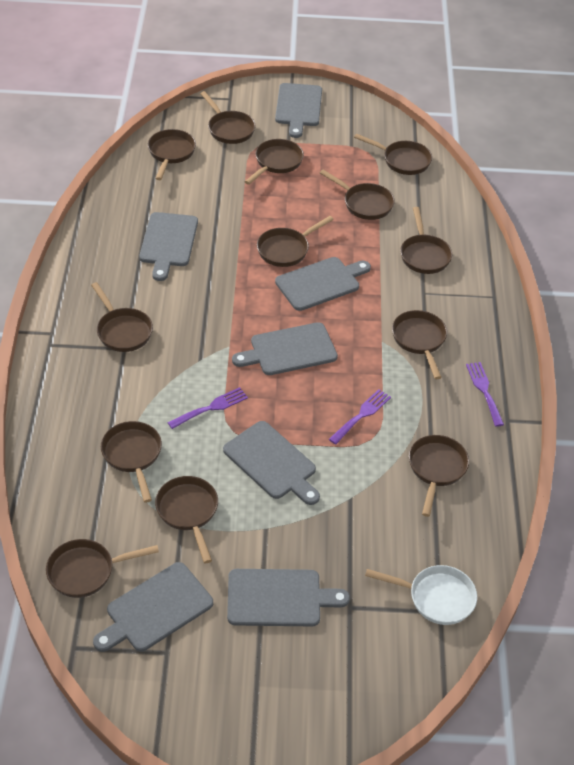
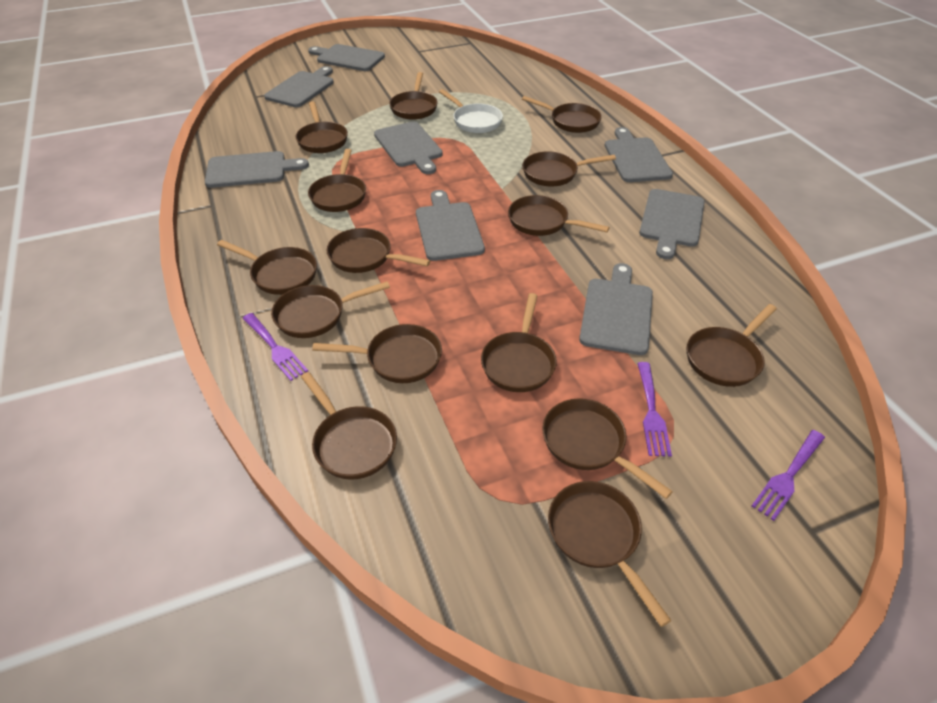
brown pan: [46,539,159,598] [91,282,153,352] [101,421,162,503] [148,129,196,180] [155,476,218,563] [200,91,256,144] [245,139,304,185] [257,216,334,267] [320,170,395,220] [354,134,432,175] [392,310,447,379] [400,207,452,274] [409,435,469,517] = 13 -> [217,240,317,295] [271,281,390,338] [296,101,348,153] [301,372,397,480] [308,149,366,212] [312,324,442,383] [327,228,430,273] [389,72,438,120] [481,293,557,392] [508,195,610,236] [522,96,602,133] [523,151,616,187] [543,398,673,499] [548,481,672,627] [687,304,777,387] = 15
grey cutting board: [93,562,213,652] [139,212,198,281] [223,421,320,505] [227,569,350,626] [232,322,338,375] [275,83,322,138] [275,257,371,311] = 7 -> [205,151,309,188] [264,66,334,107] [308,44,385,71] [374,121,443,174] [416,190,485,261] [579,263,653,355] [605,127,673,182] [639,189,705,259] = 8

